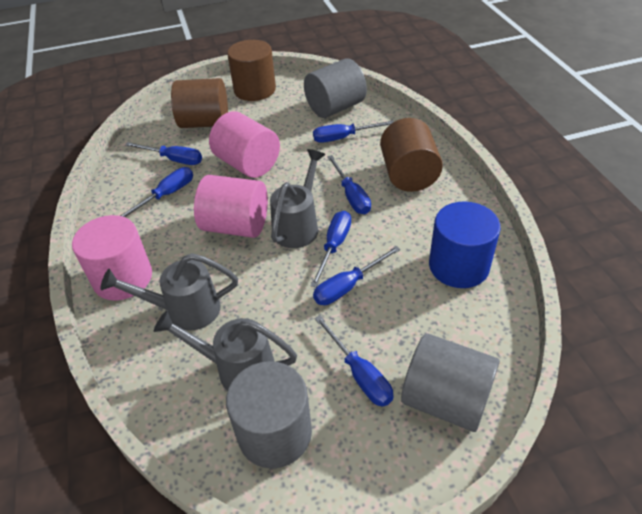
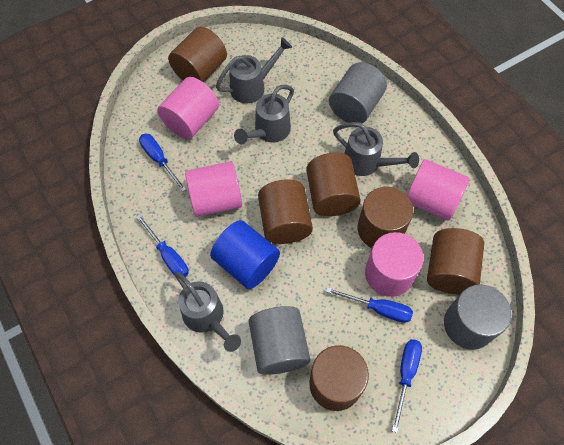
blue screwdriver: [120,167,193,217] [125,142,202,165] [310,211,351,287] [313,121,394,143] [313,246,401,305] [315,315,393,407] [327,155,371,214] = 7 -> [136,214,189,277] [139,134,187,192] [326,287,413,323] [392,339,422,433] = 4
brown cylinder: [171,78,228,128] [227,40,276,101] [380,118,443,192] = 3 -> [168,26,227,82] [258,179,313,244] [306,153,361,216] [309,345,369,411] [358,187,413,248] [427,228,484,295] = 6
grey watering can: [100,253,238,331] [153,311,297,391] [270,149,325,248] = 3 -> [174,272,241,352] [216,37,292,103] [234,85,294,144] [333,122,419,176] = 4
pink cylinder: [72,215,152,301] [194,175,268,238] [209,111,280,178] = 3 -> [157,77,219,139] [185,161,242,217] [365,232,424,297] [407,159,469,220] = 4

